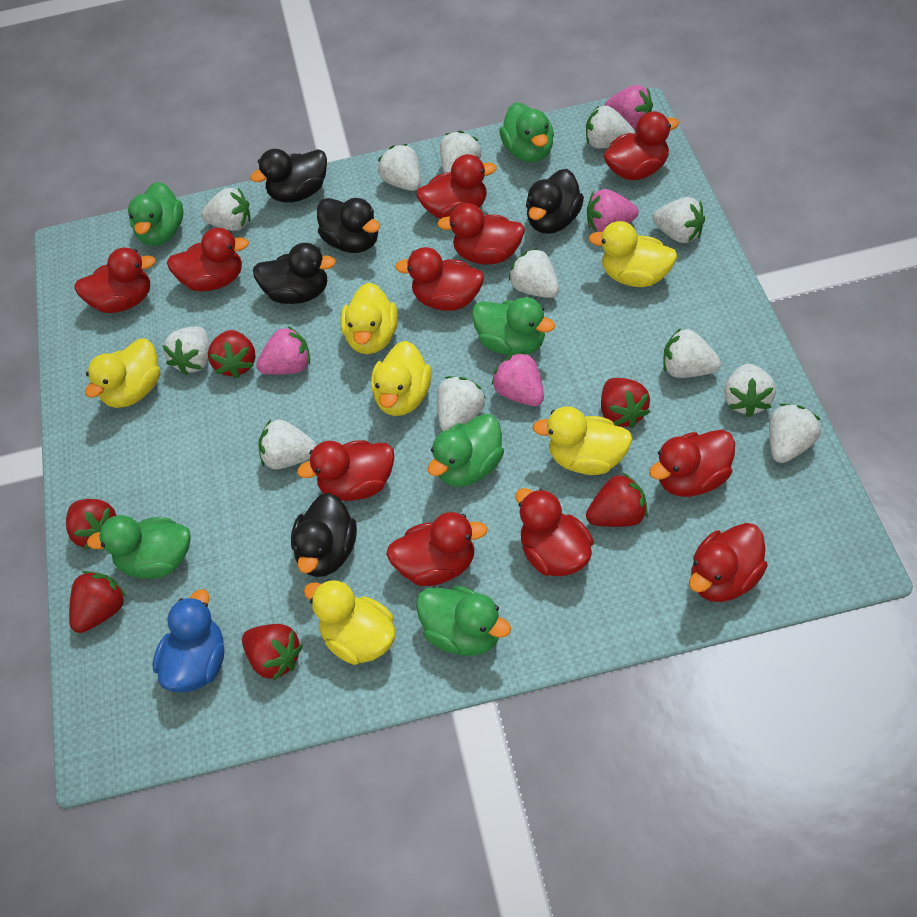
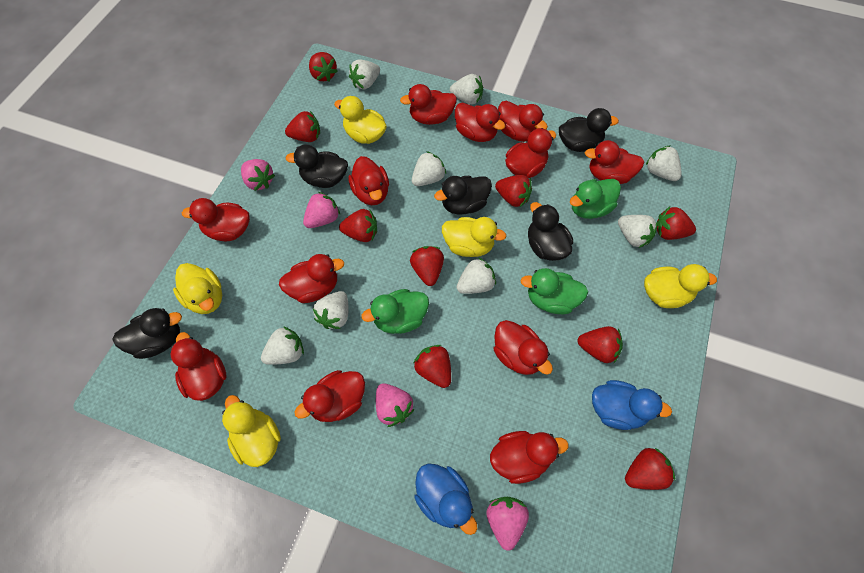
blue duck: [153,589,224,693] = 1 -> [414,463,477,535] [592,380,672,430] = 2
green duck: [87,515,191,579] [128,182,184,246] [416,586,511,656] [428,414,504,487] [472,297,555,356] [499,103,554,163] = 6 -> [361,289,429,334] [520,268,588,314] [570,179,621,219] = 3
red duck: [74,248,156,313] [167,228,249,291] [297,440,394,501] [386,512,488,586] [395,247,484,311] [416,154,497,219] [437,203,525,265] [516,488,594,576] [603,111,679,181] [649,430,735,497] [689,523,768,602] = 11 -> [171,332,227,401] [182,198,250,241] [279,254,344,303] [294,370,365,422] [348,156,389,205] [400,84,457,125] [455,103,505,142] [490,431,569,484] [493,320,553,375] [498,101,548,142] [505,128,556,178] [585,140,644,184] = 12
red strawberry: [66,499,117,550] [69,571,126,633] [208,330,256,379] [242,624,303,681] [586,473,648,527] [601,378,650,428] = 6 -> [285,111,320,142] [309,52,337,82] [339,209,377,242] [410,246,444,286] [413,345,451,388] [495,175,532,207] [578,326,623,363] [625,448,675,490] [657,207,696,240] = 9
white strawberry: [162,327,209,375] [201,188,250,231] [258,420,317,469] [378,144,421,191] [437,376,486,431] [440,131,482,173] [508,248,559,298] [586,106,635,149] [652,197,705,243] [663,328,721,378] [724,364,776,417] [769,404,821,463] = 12 -> [261,326,304,365] [313,291,348,329] [349,60,380,89] [412,151,446,186] [450,74,483,104] [457,257,496,294] [618,215,658,248] [646,145,682,181] = 8
yellow duck: [85,338,160,408] [304,579,396,665] [341,283,398,354] [371,341,431,416] [532,406,633,475] [588,221,677,287] = 6 -> [173,263,222,314] [222,395,281,467] [334,96,387,144] [442,217,507,257] [644,264,717,308] = 5

